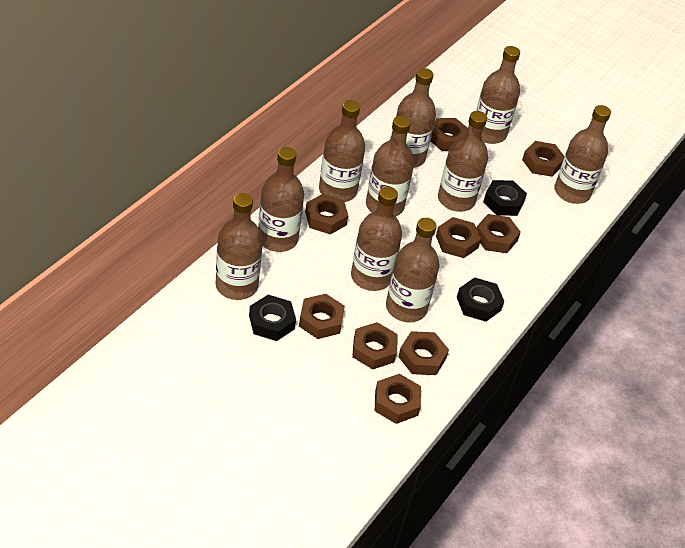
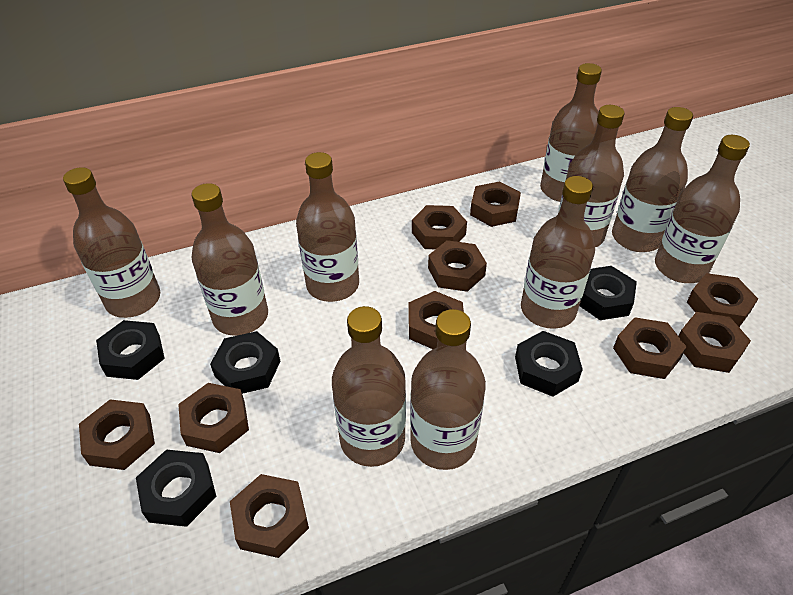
black nut: [249,295,296,341] [457,277,504,322] [483,180,527,216] = 3 -> [96,320,165,380] [136,450,217,527] [210,331,280,394] [515,331,583,397] [579,266,637,320] = 5
brown nut: [299,294,345,339] [305,194,348,235] [352,322,398,369] [375,374,421,424] [398,331,449,375] [431,118,468,151] [436,217,481,258] [477,214,521,253] [522,141,565,177] = 9 -> [79,399,155,470] [178,383,249,453] [230,474,309,558] [408,291,464,349] [412,205,467,249] [428,240,487,292] [470,182,521,227] [613,317,687,379] [679,312,751,373] [687,273,758,327] = 10

